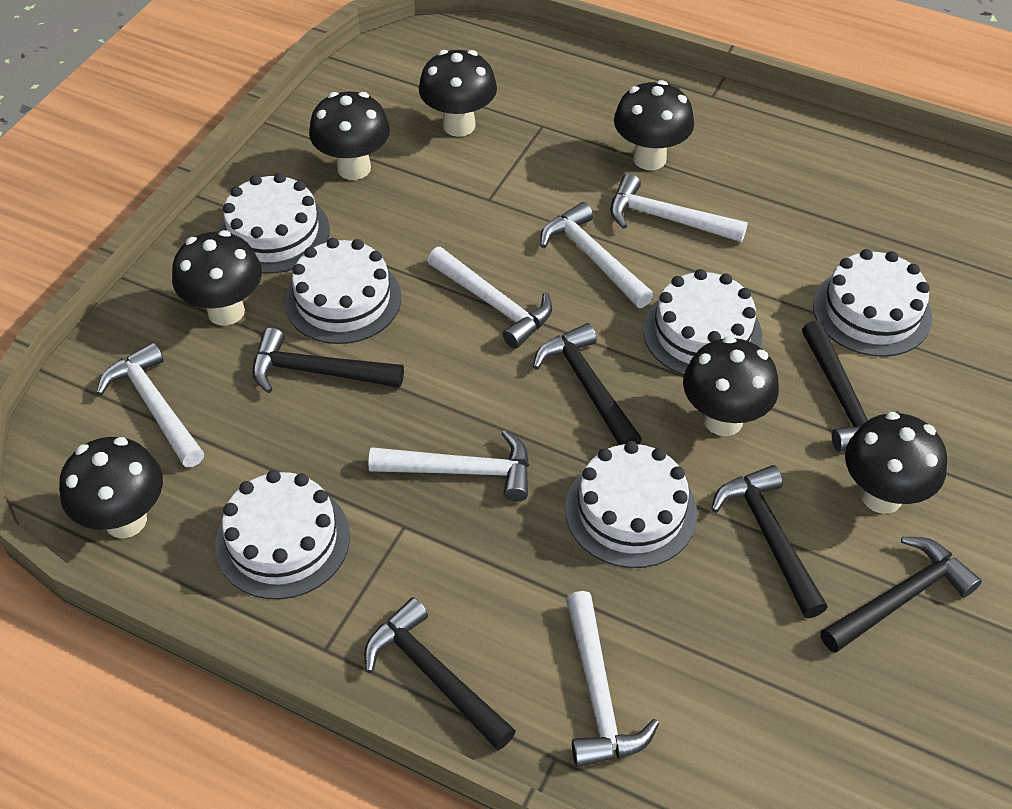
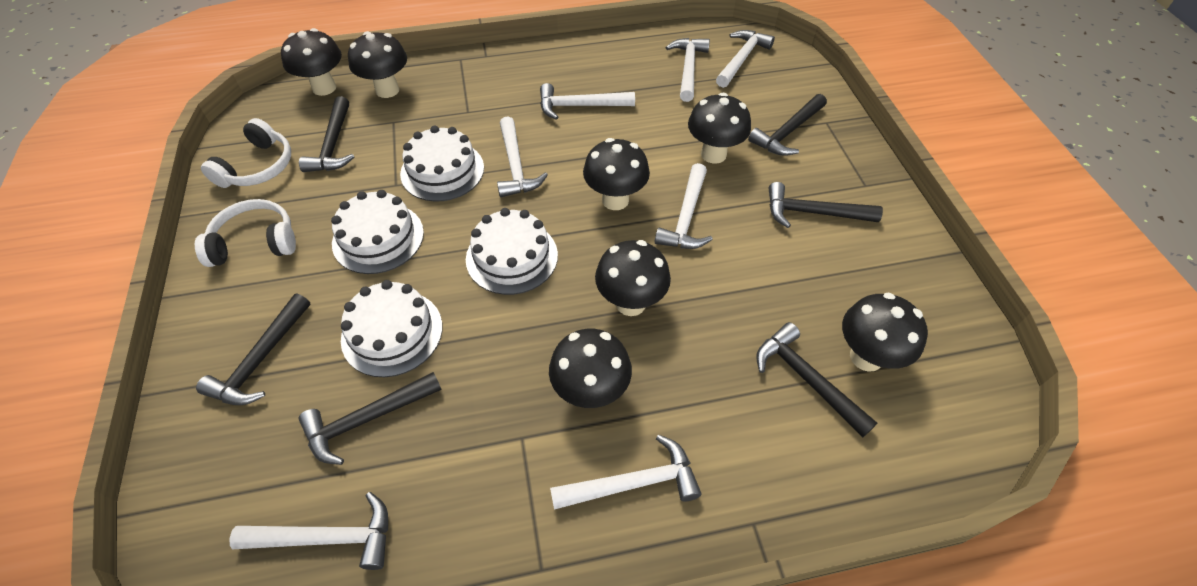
white cake: [215,470,350,599] [219,173,330,274] [285,238,401,344] [565,441,697,568] [643,269,762,375] [813,249,932,357] = 6 -> [331,190,424,274] [341,280,442,377] [400,126,484,201] [466,208,558,295] = 4
white hammer: [96,342,204,467] [368,430,529,502] [428,247,552,349] [540,202,653,308] [566,591,659,767] [610,174,748,242] = 6 -> [230,492,388,570] [497,116,548,197] [540,83,635,120] [550,435,701,510] [655,163,713,249] [666,38,710,102] [716,30,775,88] = 7
white headphones: none = 0 -> [195,199,296,267] [201,118,291,188] = 2

